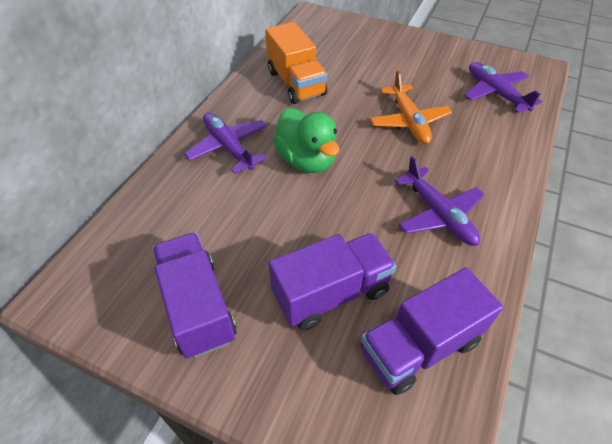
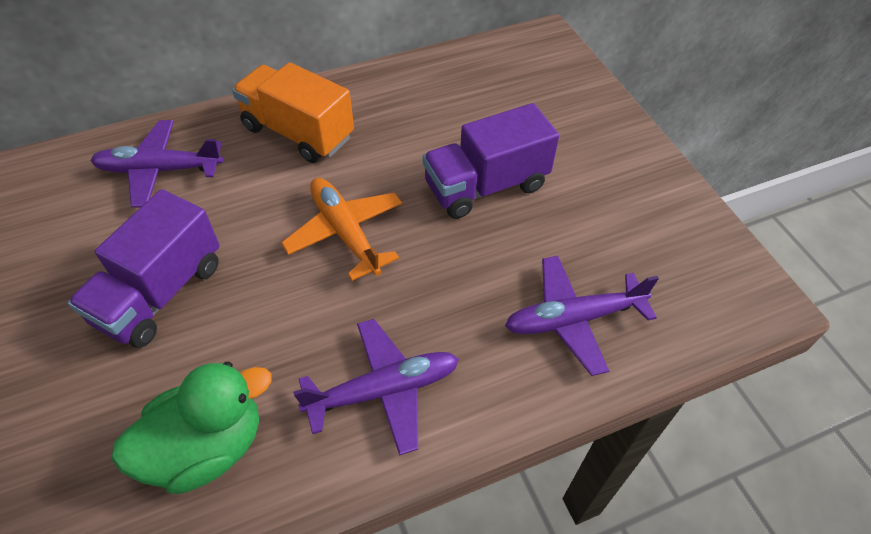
purple truck: [152,232,237,358] [268,233,396,331] [361,267,503,395] = 3 -> [68,189,220,348] [423,103,559,219] = 2

